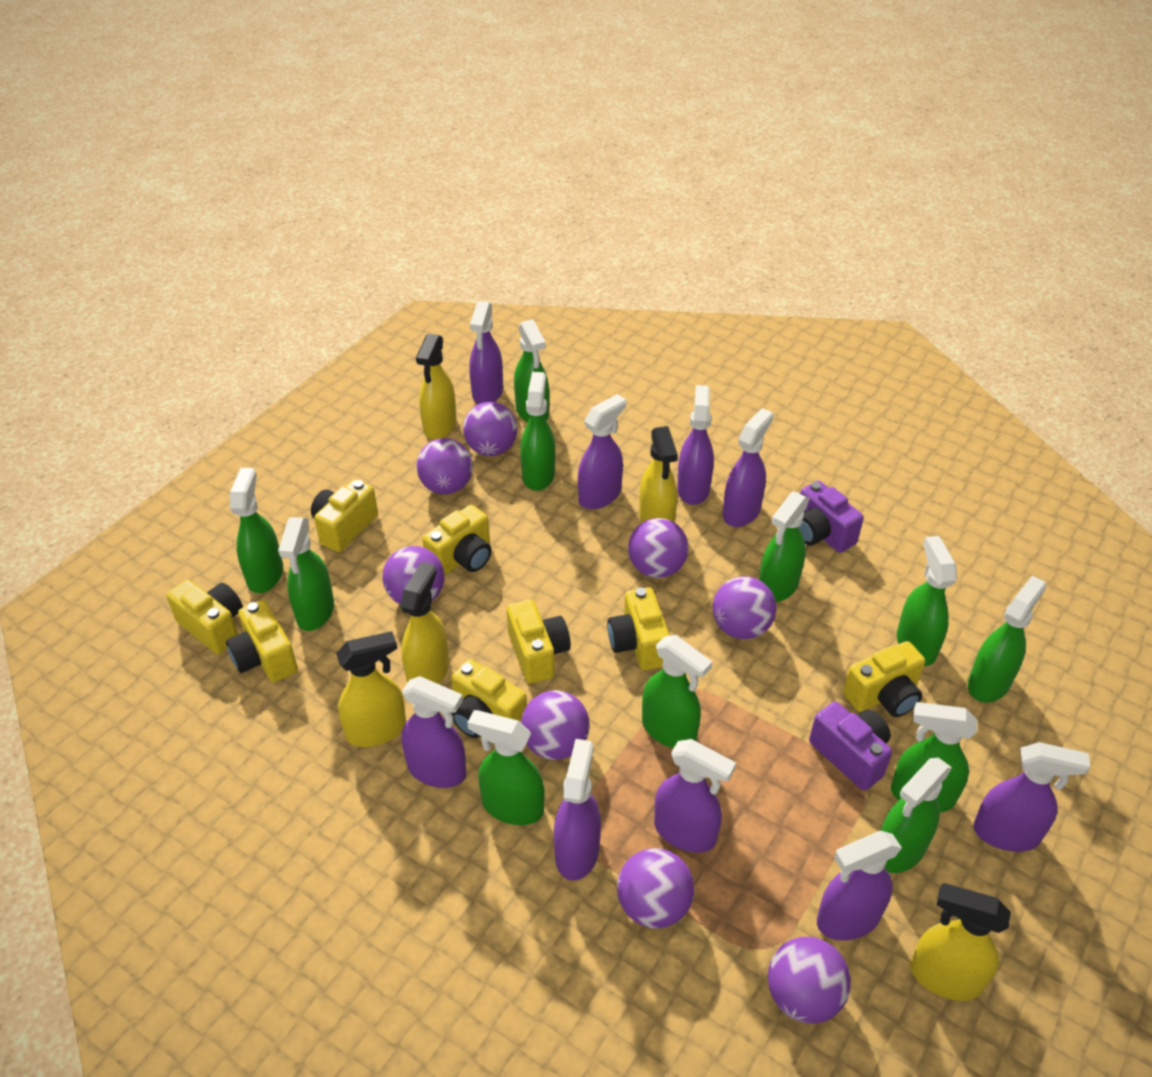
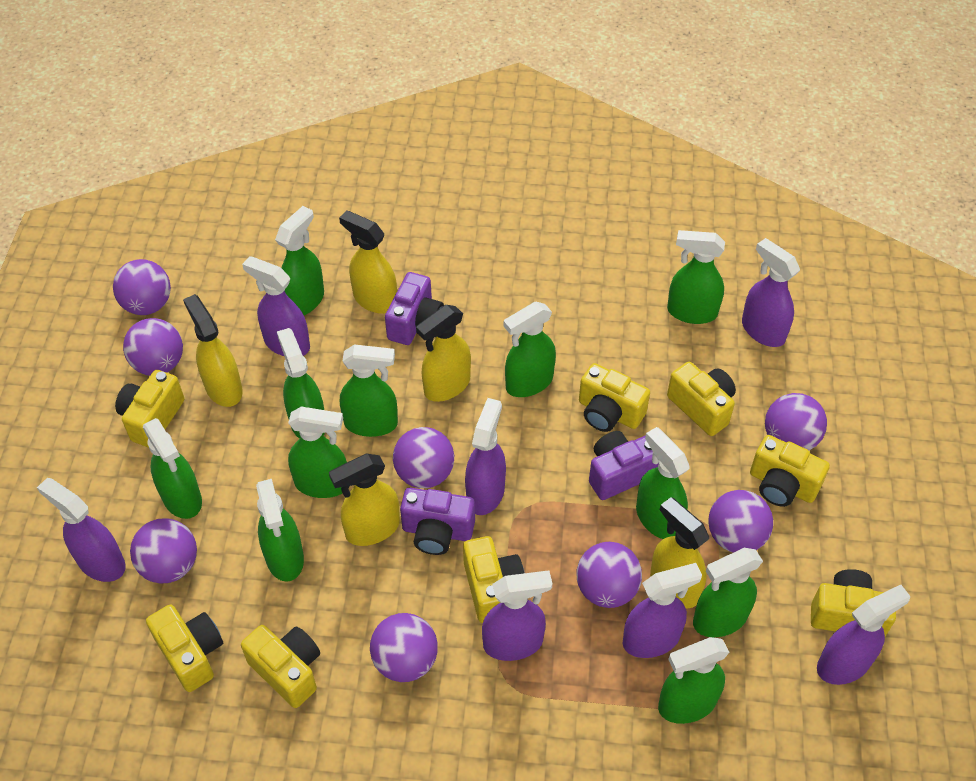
purple camera: [799,481,864,553] [809,702,892,791] = 2 -> [385,272,444,345] [400,488,475,555] [589,431,659,500] = 3
purple spray bottle: [402,676,466,788] [469,301,503,404] [554,739,601,881] [578,394,626,509] [654,739,736,853] [677,385,714,505] [723,408,773,527] [817,831,902,941] [973,742,1090,852] = 9 -> [37,478,126,582] [242,256,310,356] [465,398,506,515] [482,570,553,661] [622,563,702,658] [742,238,800,347] [817,585,910,685] = 7

